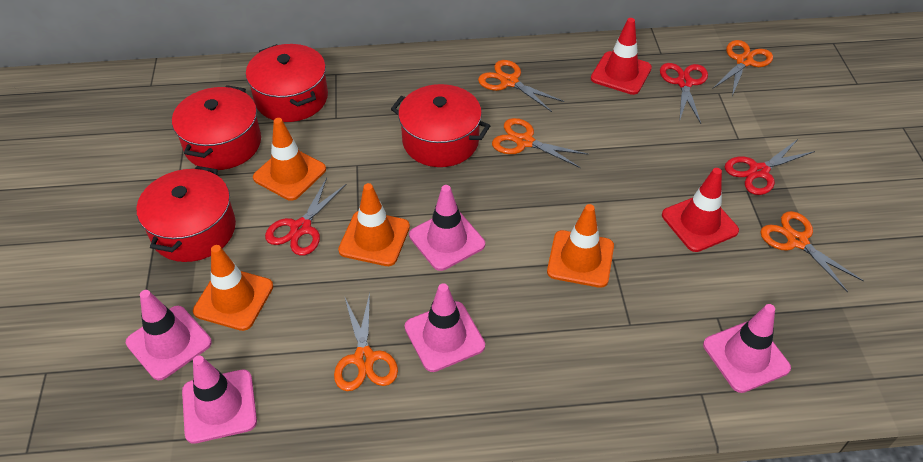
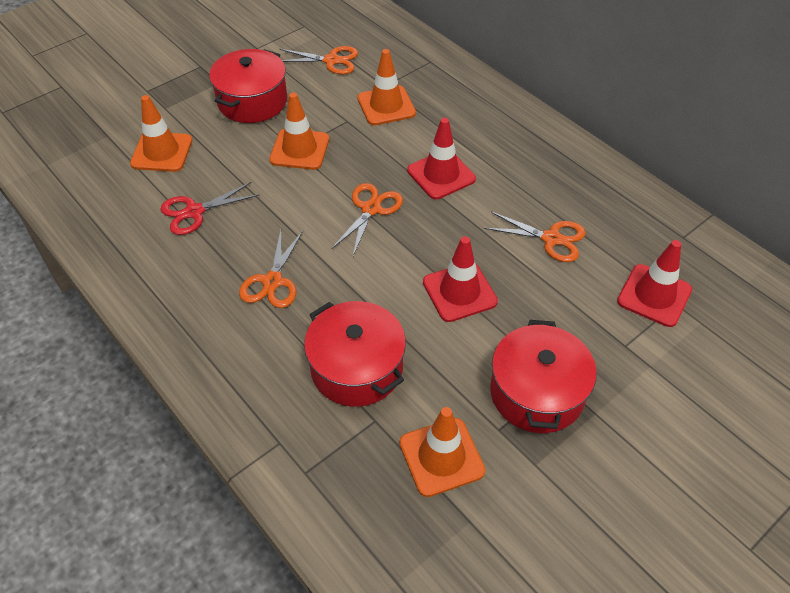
orange scissors: [334,293,398,391] [478,60,564,112] [492,118,588,168] [713,40,773,96] [760,211,864,293] = 5 -> [239,230,303,308] [279,46,358,75] [331,183,403,256] [484,211,586,262] = 4
pink traffic cone: [126,290,212,380] [182,355,257,444] [405,283,485,372] [409,185,485,271] [703,304,791,393] = 5 -> none = 0
red pot: [136,166,236,262] [172,85,261,170] [246,44,328,122] [391,84,490,167] = 4 -> [209,49,287,123] [304,301,406,407] [490,320,597,433] = 3
red scissors: [265,178,347,256] [660,63,708,124] [725,139,815,195] = 3 -> [160,182,260,235] = 1
red traffic cone: [591,18,652,95] [662,168,739,252] = 2 -> [407,118,476,199] [423,236,498,322] [617,240,692,327] = 3

